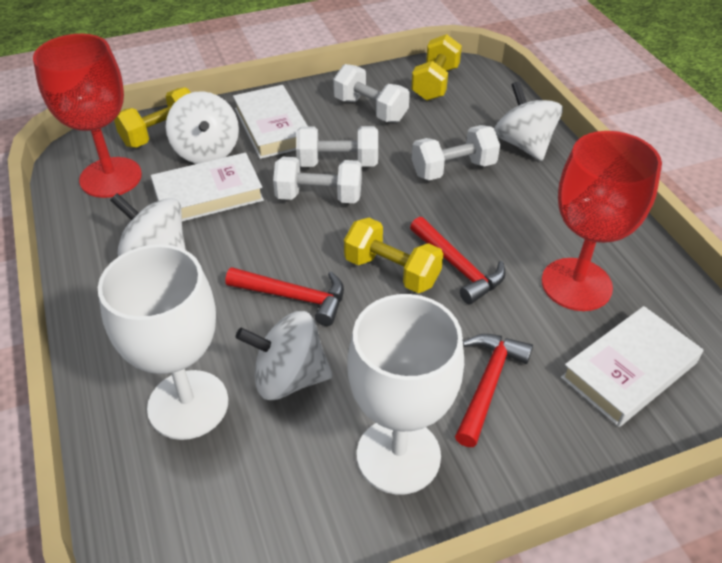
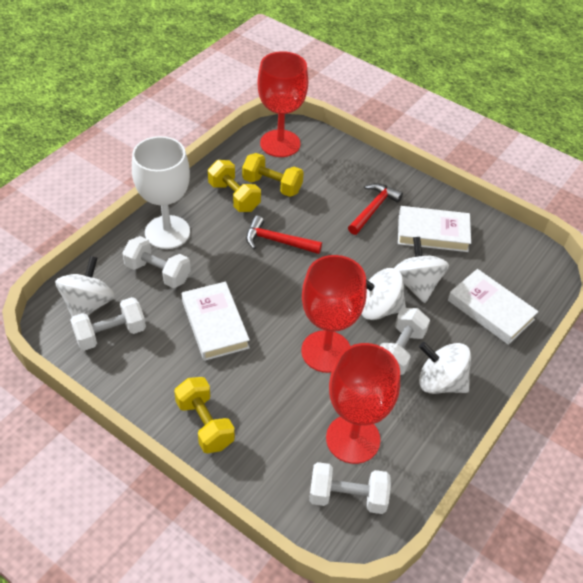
red goblet: [33,34,142,198] [542,131,662,311] = 2 -> [258,51,308,157] [301,255,367,373] [326,343,400,464] = 3
red hammer: [225,267,344,326] [410,217,506,304] [455,334,533,447] = 3 -> [246,215,322,254] [348,183,403,235] = 2
white goblet: [98,244,228,440] [348,294,464,495] = 2 -> [132,136,190,249] = 1

